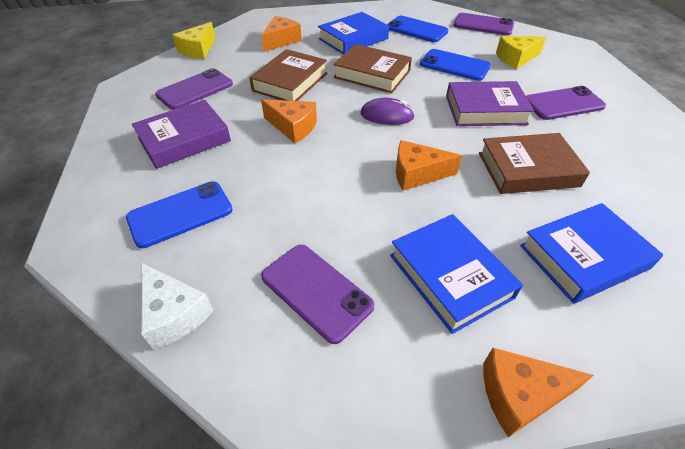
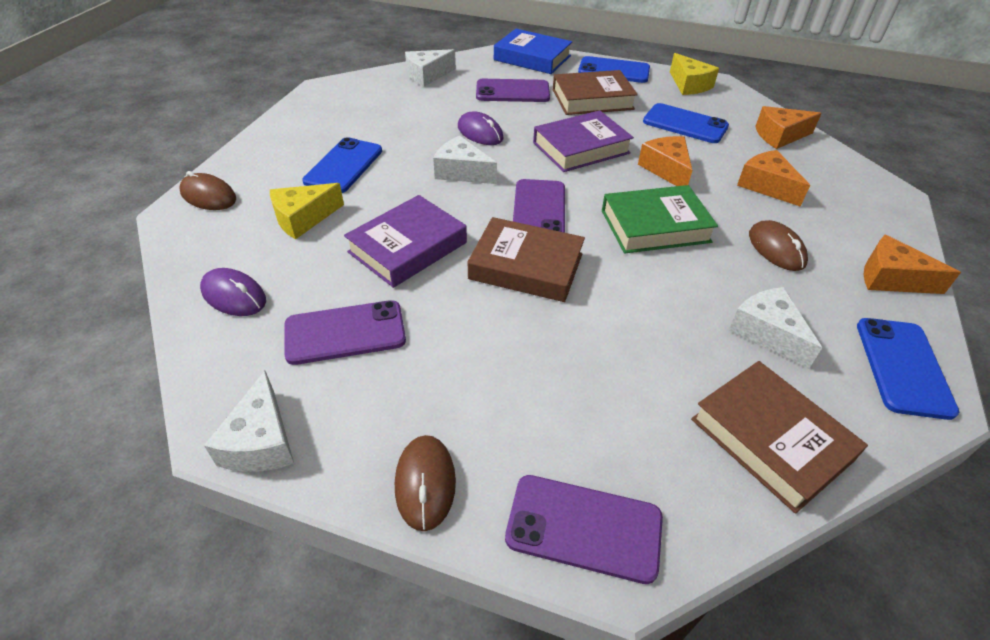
blue book: [318,12,389,55] [390,214,523,334] [520,203,663,304] = 3 -> [494,29,572,74] = 1
blue phone: [126,181,233,248] [387,16,448,42] [420,49,491,81] = 3 -> [302,137,382,193] [578,56,650,83] [643,103,729,143] [857,318,959,420] = 4
brown mouse: none = 0 -> [179,171,236,210] [395,435,456,531] [749,220,808,271] = 3
green book: none = 0 -> [602,185,718,254] = 1
purple mouse: [361,98,415,125] = 1 -> [200,268,266,316] [458,111,504,145] = 2
white cheese: [141,263,214,350] = 1 -> [204,371,294,472] [405,49,456,87] [433,136,497,184] [728,287,822,369] = 4

